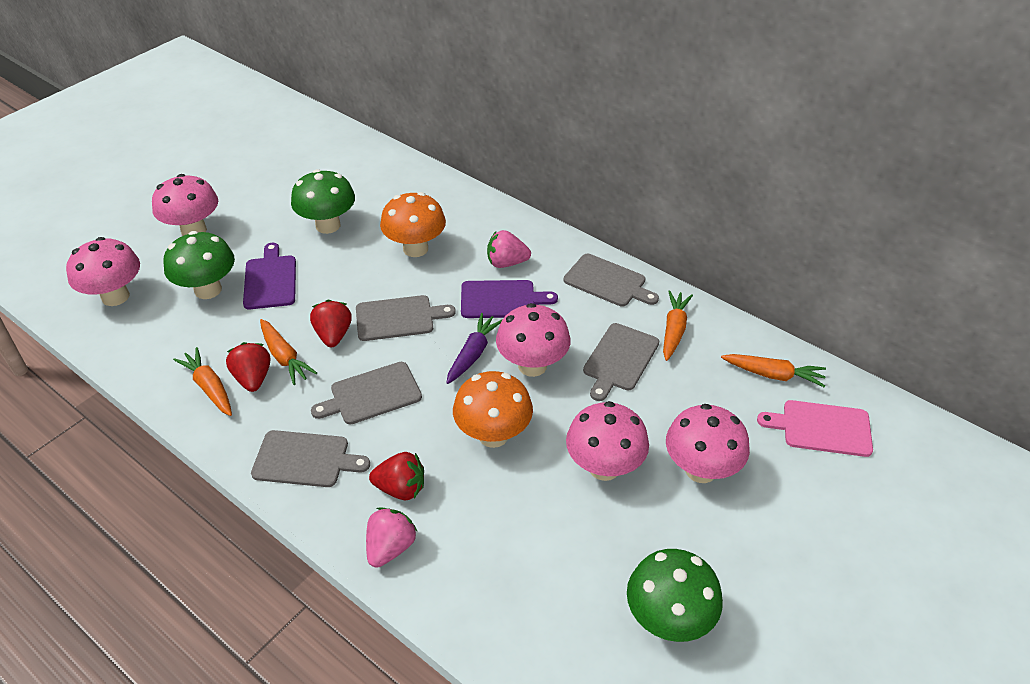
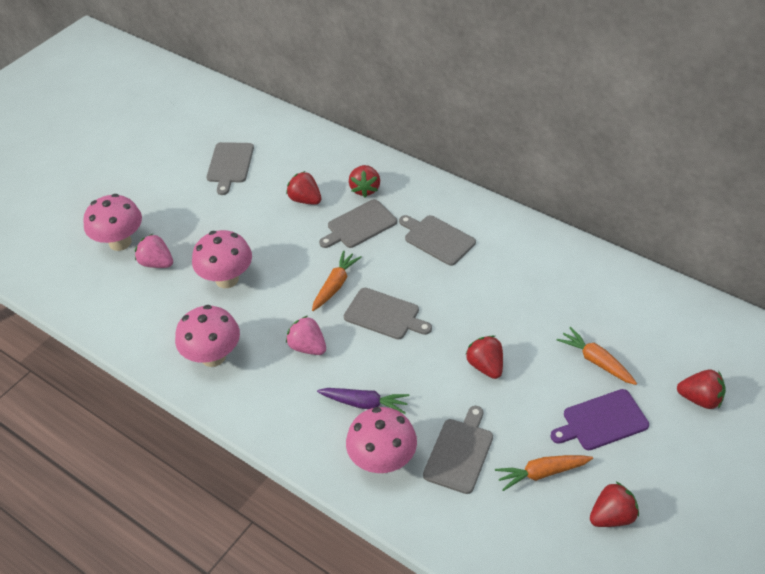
green mushroom: [163,231,235,299] [291,169,355,234] [627,549,723,642] = 3 -> none = 0
orange carrot: [173,347,232,416] [260,319,317,385] [663,290,693,361] [721,354,826,387] = 4 -> [312,250,362,311] [495,455,593,491] [557,327,637,385] = 3
orange mushroom: [380,192,446,257] [453,371,533,448] = 2 -> none = 0
pink cutting board: [757,400,873,457] = 1 -> none = 0
pink mushroom: [66,237,140,306] [152,174,218,236] [496,303,570,377] [566,401,649,481] [666,404,750,483] = 5 -> [83,194,142,251] [175,305,240,367] [192,230,252,288] [346,407,417,473] = 4
purple cutting board: [243,243,296,309] [461,280,558,318] = 2 -> [550,389,649,450] = 1
red strawberry: [226,342,270,392] [310,300,352,347] [369,452,424,500] = 3 -> [286,171,321,205] [349,165,380,197] [465,336,503,379] [590,482,639,527] [677,370,726,409] = 5

